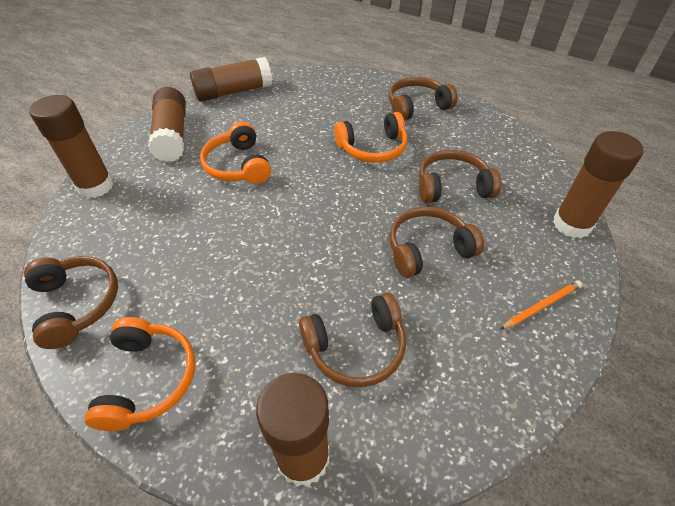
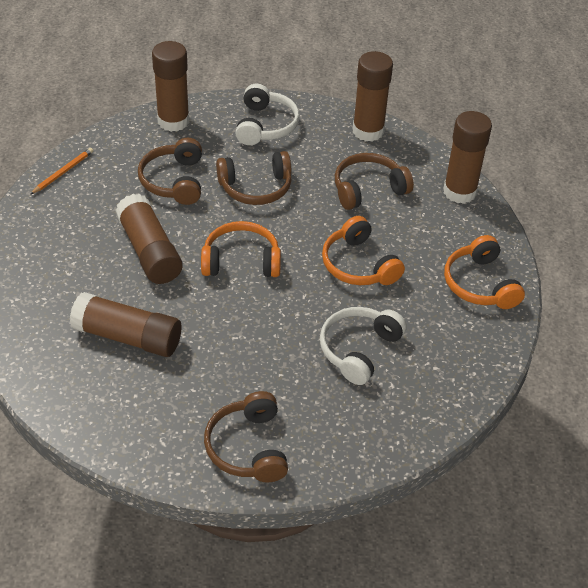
brown headphones: [24,256,118,349] [299,293,406,387] [388,77,458,121] [389,207,484,278] [419,150,502,203] = 5 -> [138,138,202,205] [204,391,288,482] [216,151,292,205] [335,153,414,210] = 4
white headphones: none = 0 -> [235,84,300,145] [320,307,407,385] = 2

